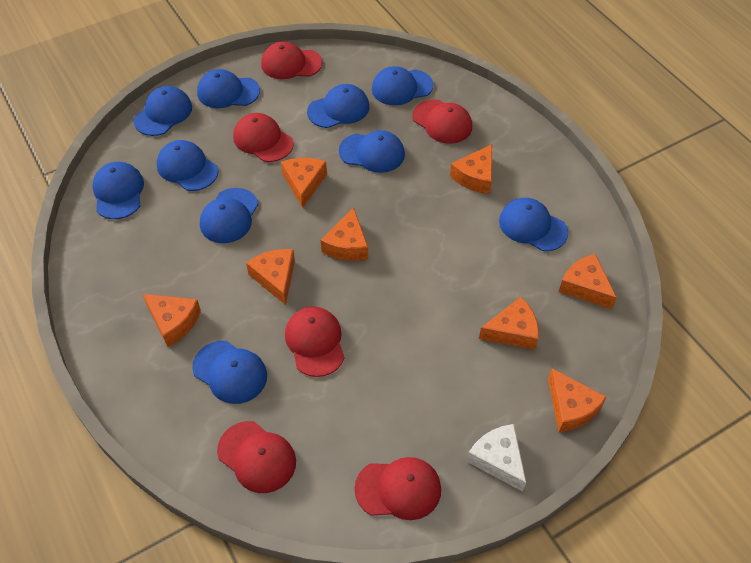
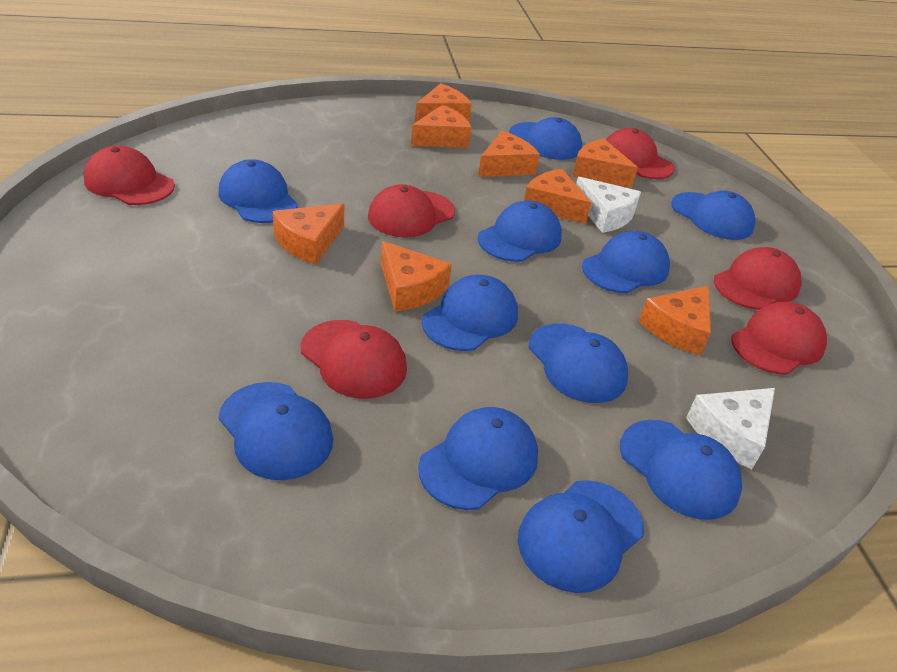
blue cap: [92,162,144,219] [133,86,192,136] [157,140,218,191] [192,341,267,404] [197,69,260,108] [200,188,259,243] [307,84,369,128] [339,130,405,173] [372,66,433,106] [499,198,568,251] = 10 -> [218,159,298,223] [218,382,333,480] [418,407,538,510] [421,275,518,351] [478,201,562,262] [510,117,582,160] [518,480,644,593] [529,323,628,403] [582,231,670,293] [620,420,742,520] [671,191,755,240] = 11
white cheese: [467,424,526,492] = 1 -> [576,177,641,233] [686,388,775,469] = 2

